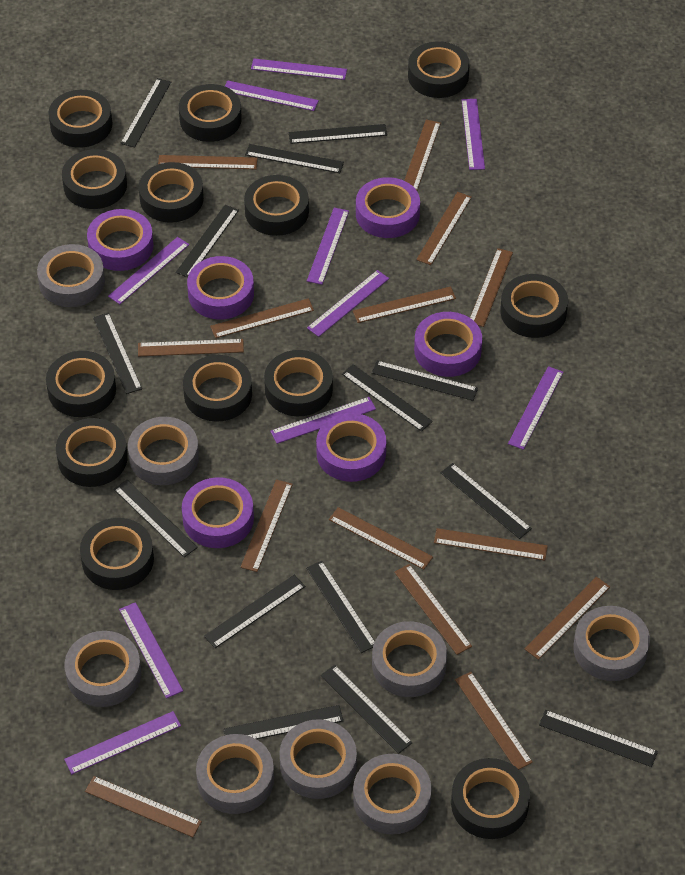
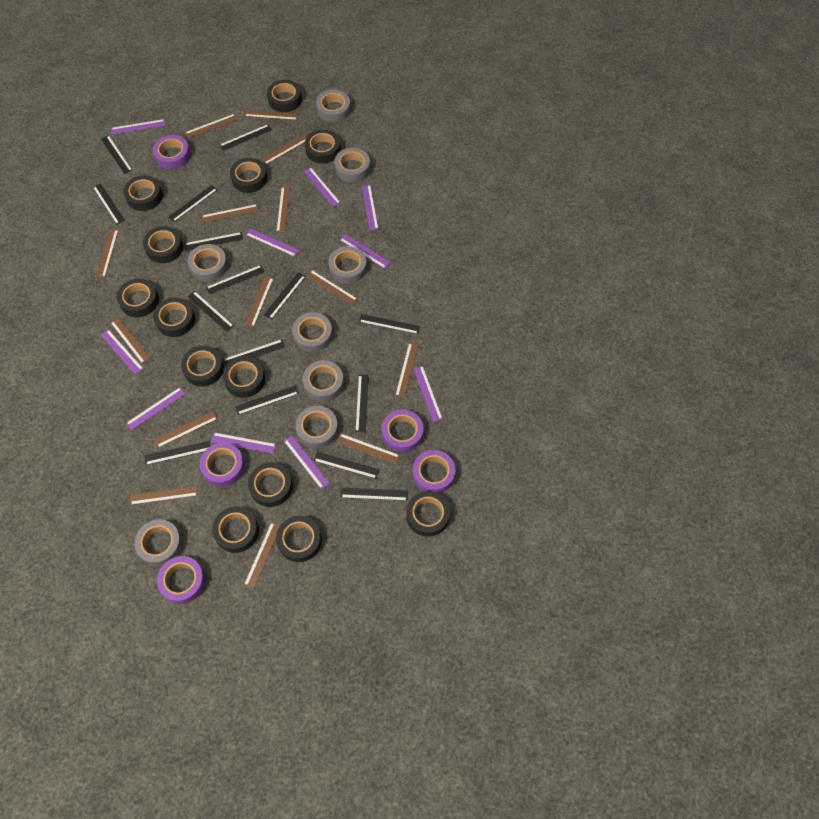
black ruler: [93,313,142,394] [114,480,198,557] [120,78,171,148] [176,205,239,277] [204,575,305,648] [223,705,343,739] [245,144,344,173] [289,124,387,144] [306,561,375,653] [321,665,413,754] [342,364,433,432] [372,361,478,401] [441,463,532,539] [539,710,658,767] = 14 -> [93,184,125,225] [101,135,132,174] [144,441,210,465] [169,185,217,222] [184,232,243,251] [187,291,234,332] [206,265,264,294] [220,124,272,151] [223,339,285,367] [235,385,299,415] [264,273,306,319] [314,452,379,479] [341,488,408,501] [355,375,369,432] [359,314,420,334] = 15
purple tape: [87,209,154,271] [182,477,254,548] [187,256,254,320] [316,413,386,482] [356,177,420,238] [414,312,482,377] = 6 -> [153,135,191,169] [157,556,206,604] [200,443,245,487] [382,409,423,452] [413,450,455,493] = 5

